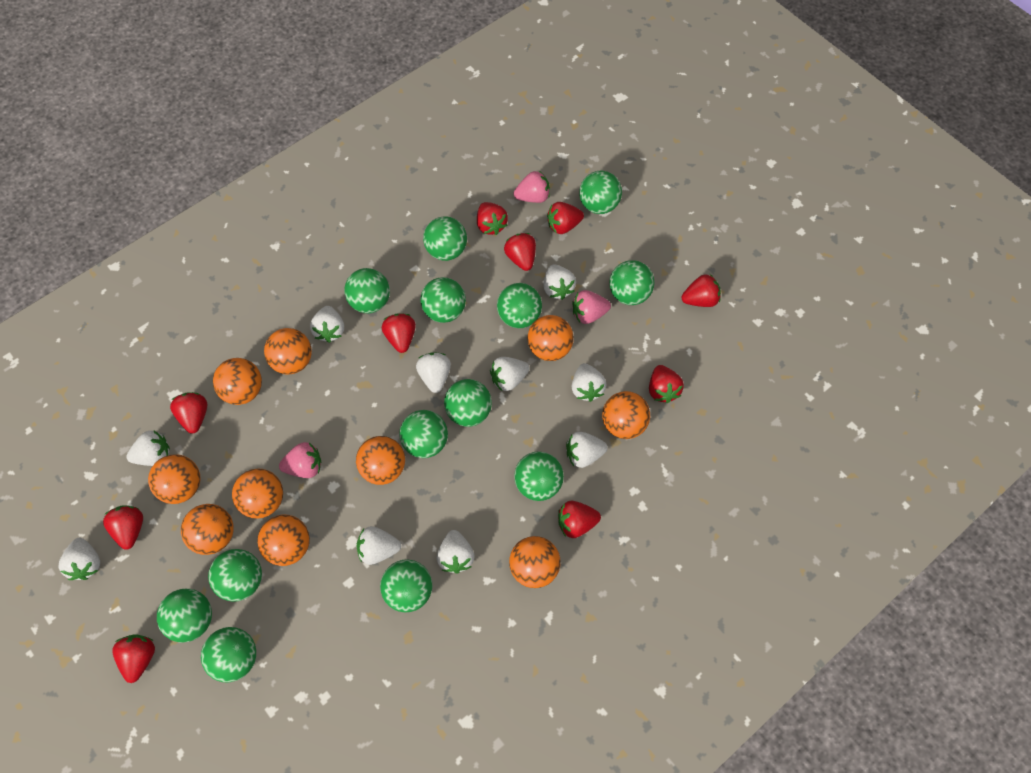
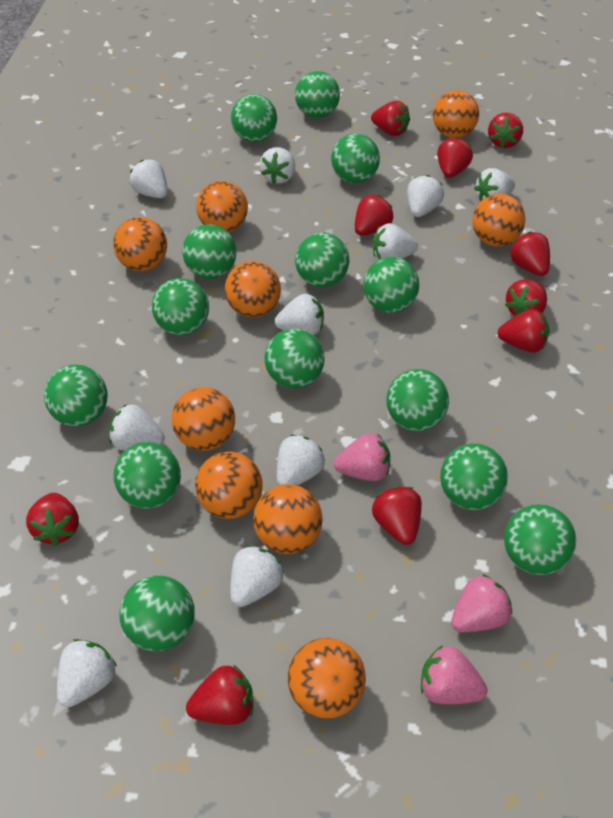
green ball: [157,589,212,643] [201,627,256,682] [208,549,262,602] [344,268,390,313] [380,560,432,612] [399,410,448,458] [420,277,466,323] [423,216,467,261] [444,379,492,427] [497,283,542,328] [514,451,564,501] [579,171,622,214] [609,260,655,305] = 13 -> [44,365,108,427] [114,442,181,509] [119,575,195,652] [152,278,209,335] [182,224,236,279] [231,94,277,142] [264,328,325,389] [295,71,340,118] [295,232,349,287] [331,133,380,184] [363,257,419,313] [386,369,449,431] [440,443,508,510] [504,504,576,575] = 14
orange ball: [148,454,201,504] [181,504,234,555] [213,358,262,405] [232,468,283,519] [258,515,310,566] [264,328,312,374] [356,436,405,485] [509,536,561,588] [528,315,574,361] [602,391,650,439] = 10 -> [113,217,167,271] [172,387,235,451] [195,451,262,519] [196,181,248,232] [225,261,281,317] [253,484,323,554] [287,638,366,719] [433,90,479,138] [472,194,525,247] = 9

